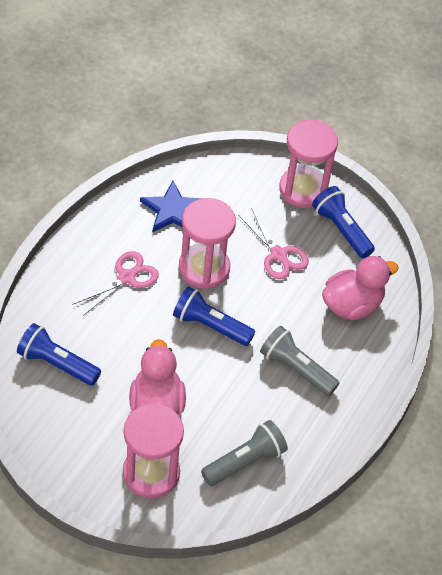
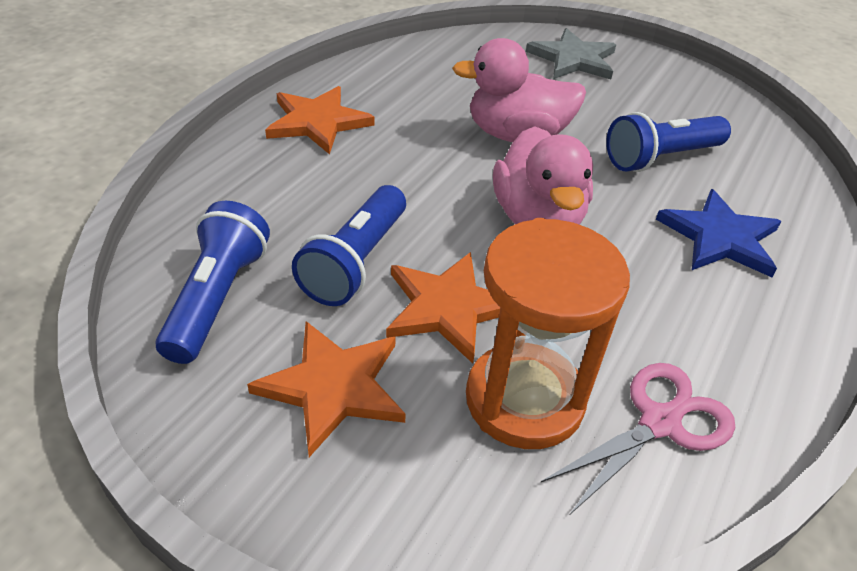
grey flashlight: [201,420,288,486] [260,326,339,396] = 2 -> none = 0
grey star: none = 0 -> [526,28,616,79] = 1
orange hourglass: none = 0 -> [466,218,630,449] = 1
orange star: none = 0 -> [247,321,406,457] [265,86,375,154] [386,252,501,363] = 3
pink hourglass: [123,403,184,498] [179,198,236,289] [279,119,338,208] = 3 -> none = 0
pink scissors: [72,251,159,316] [239,208,309,279] = 2 -> [541,363,735,514] = 1

